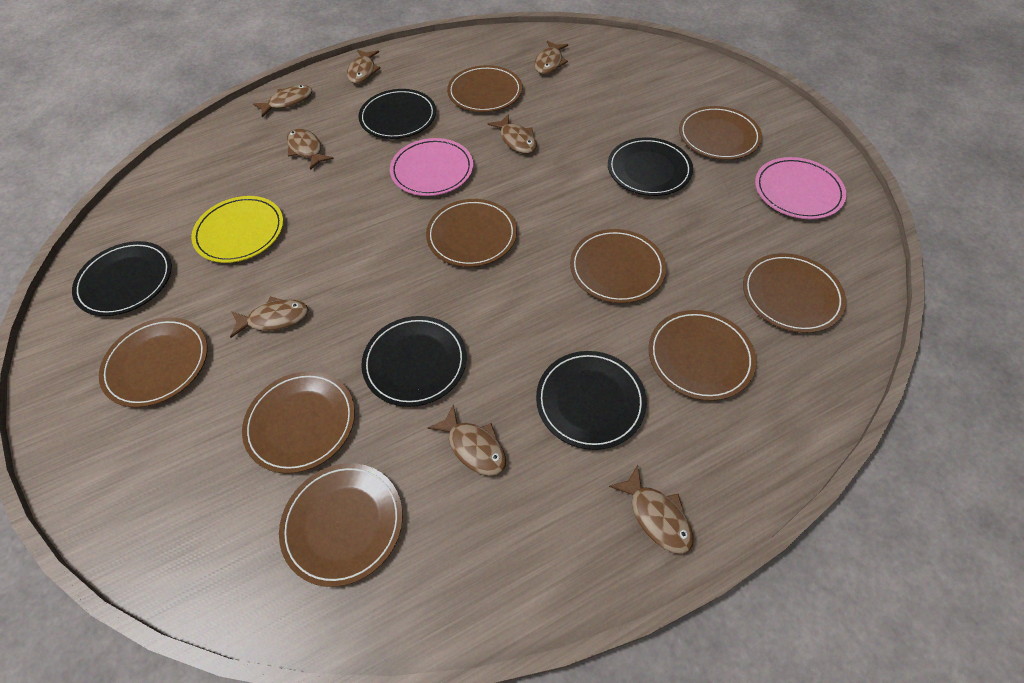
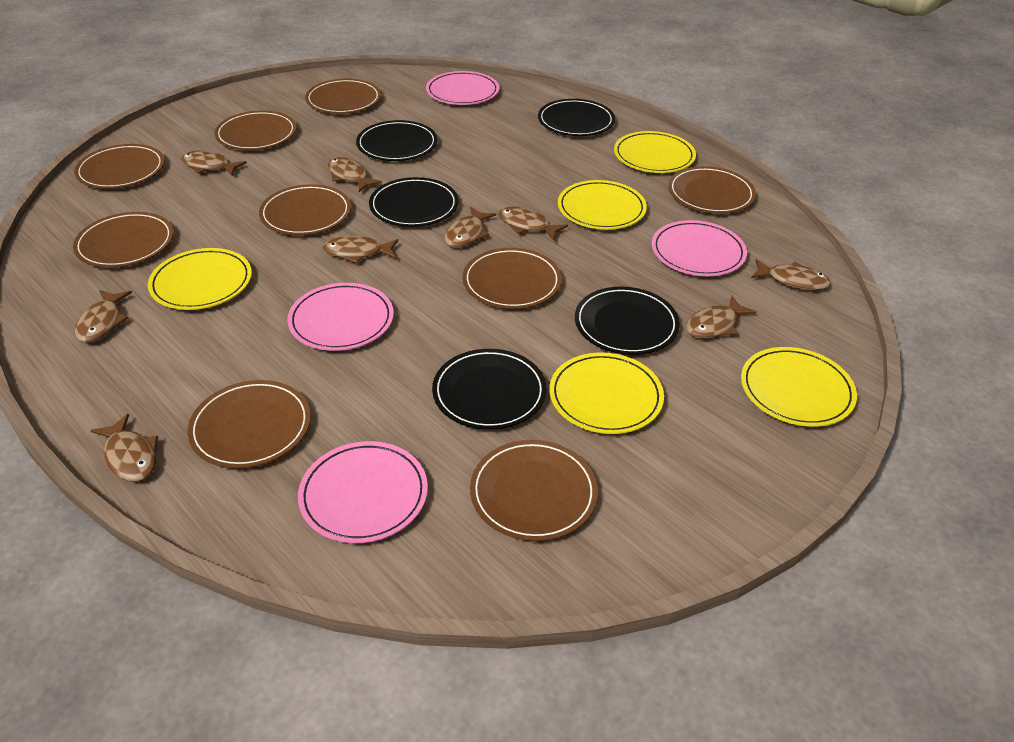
brown fish: [230,297,309,338] [253,85,312,117] [287,128,334,170] [347,50,380,84] [428,404,506,476] [488,114,537,154] [534,40,568,74] [609,465,694,554] = 8 -> [75,290,132,343] [90,414,158,482] [181,150,247,176] [323,236,398,263] [328,157,382,192] [444,207,496,248] [498,207,568,241] [686,296,757,339] [751,259,831,290] = 9
pink plate: [390,138,473,196] [755,157,846,219] = 2 -> [287,283,394,351] [298,441,428,543] [426,71,499,105] [652,220,747,276] = 4
yellow plate: [191,196,283,263] = 1 -> [148,248,252,310] [549,352,664,434] [558,180,647,230] [614,131,696,173] [741,347,857,427] = 5

